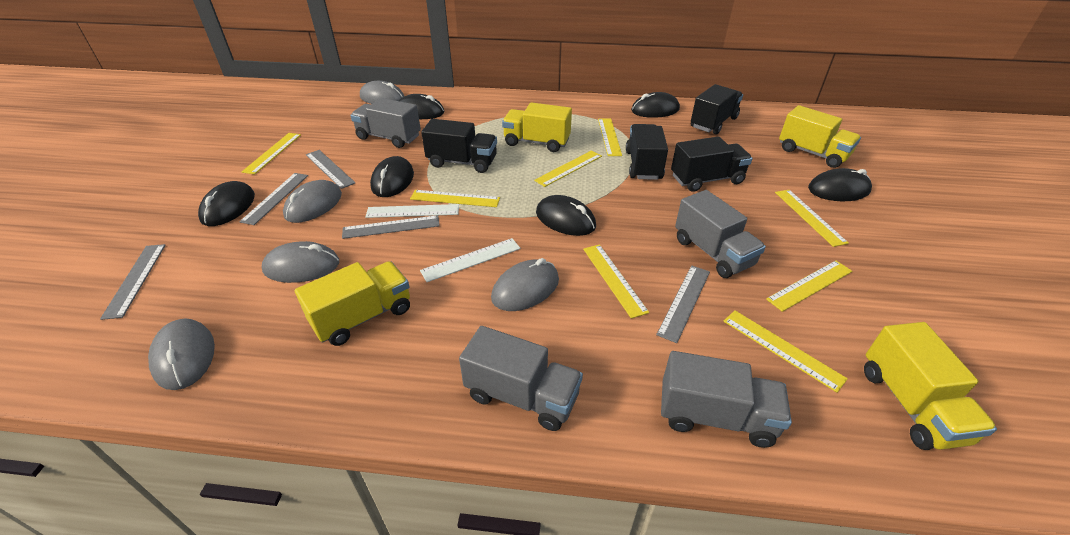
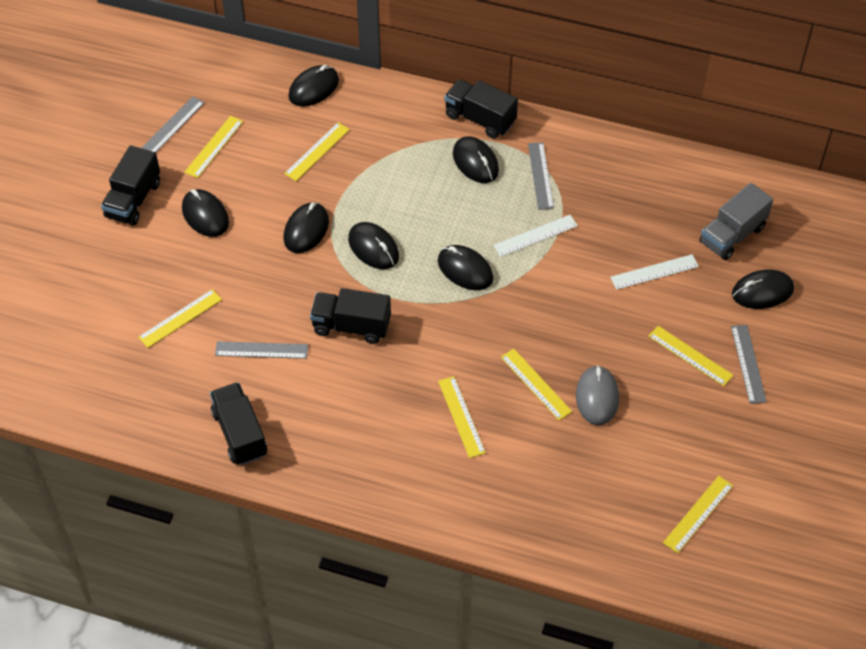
black mouse: [198,181,255,226] [370,156,414,197] [399,94,444,119] [536,195,596,236] [631,92,680,118] [808,168,872,201] = 6 -> [182,189,229,237] [284,202,329,253] [288,65,339,106] [348,222,399,269] [438,245,493,290] [453,136,499,183] [732,270,794,309] = 7
grey mouse: [148,318,215,390] [262,241,339,283] [283,180,342,223] [360,81,404,104] [491,258,559,311] = 5 -> [576,365,619,426] = 1
grey ruler: [100,244,166,320] [240,173,308,225] [306,150,355,189] [342,215,440,239] [656,265,710,343] = 5 -> [142,96,205,153] [215,341,308,359] [528,142,554,210] [731,325,767,404] = 4
grey truck: [350,98,421,148] [459,326,583,431] [661,351,792,448] [675,190,766,278] = 4 -> [699,183,773,260] = 1
yellow ruler: [242,133,301,175] [410,190,500,207] [534,151,602,187] [583,244,649,319] [598,118,622,156] [723,310,848,393] [766,261,852,312] [775,190,849,247] = 8 -> [138,289,222,348] [185,116,243,178] [284,122,350,181] [438,376,486,458] [501,349,572,420] [648,326,733,386] [663,476,733,553] = 7
yellow truck: [295,261,410,346] [502,102,572,152] [779,105,861,168] [864,322,997,450] = 4 -> none = 0

